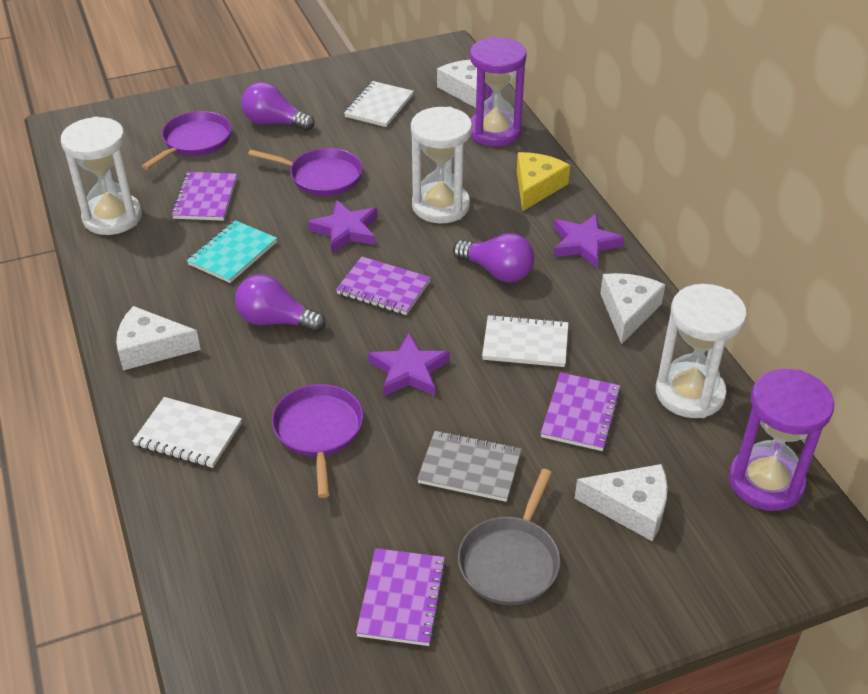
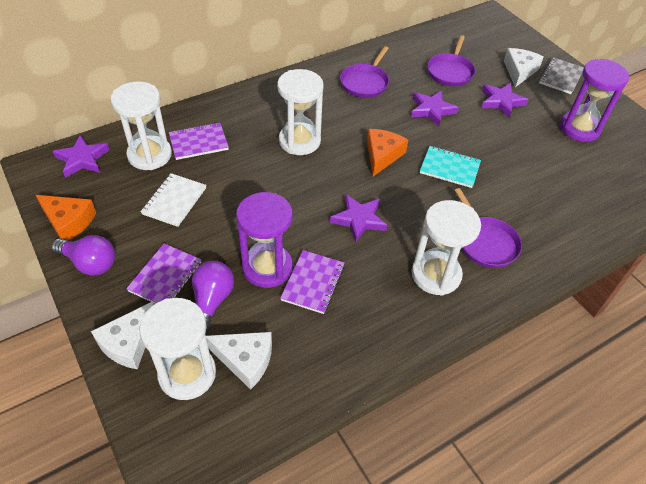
grey pan: [458,469,560,605] = 1 -> none = 0
orange cheese: none = 0 -> [36,195,96,240] [367,129,408,176] = 2
purple light bulb: [235,274,326,333] [241,82,315,131] [453,233,535,283] = 3 -> [52,235,115,276] [192,261,234,334] = 2
purple notebook: [171,172,237,221] [336,257,431,315] [356,548,446,646] [541,372,621,451] = 4 -> [126,243,201,304] [169,122,229,160] [280,250,345,314] = 3
purple star: [308,200,377,253] [368,333,450,397] [554,214,624,268] = 3 -> [52,135,110,178] [330,195,387,242] [411,90,459,126] [482,83,528,118] = 4
white cheese: [116,306,201,370] [437,60,477,108] [574,464,668,541] [600,273,665,344] = 4 -> [91,301,154,369] [206,332,272,390] [504,48,544,87] = 3
white hourglass: [61,116,142,235] [411,107,472,223] [656,284,747,418] = 3 -> [111,81,172,170] [140,298,216,400] [277,69,324,155] [411,200,481,296] = 4
white notebook: [132,397,242,468] [344,81,414,127] [482,314,568,367] = 3 -> [140,173,206,227] = 1
yellow cheese: [517,152,570,212] = 1 -> none = 0

